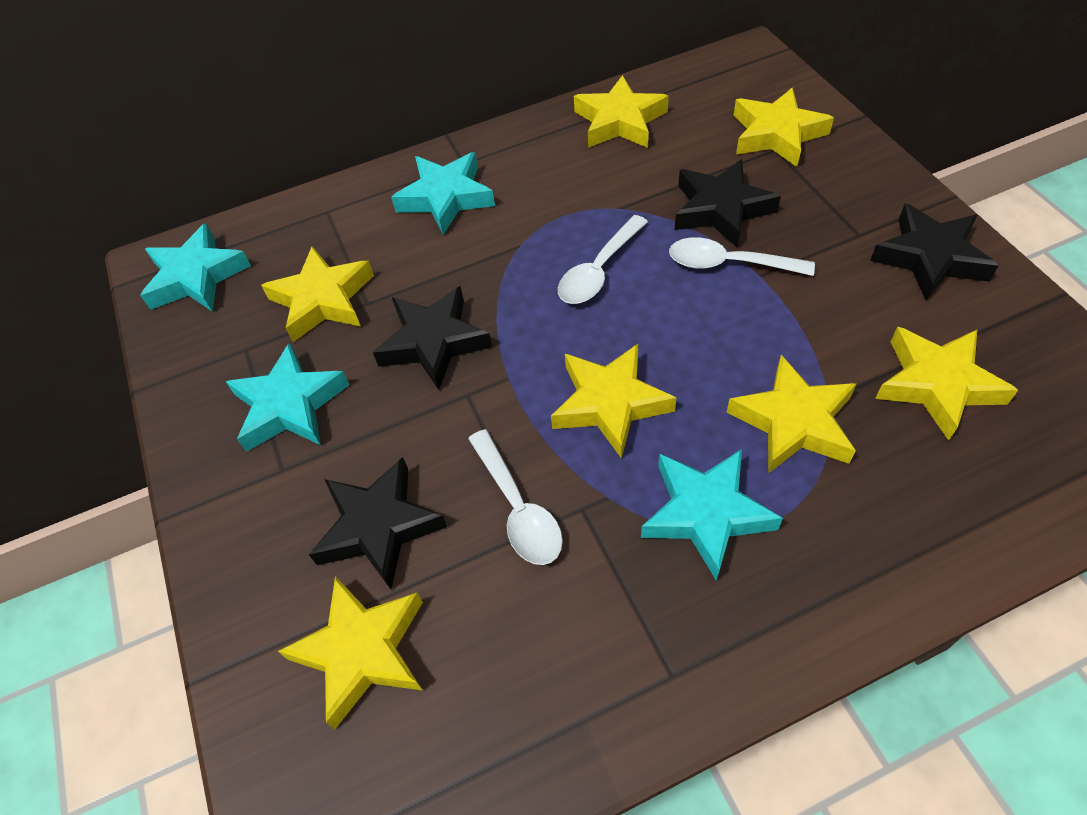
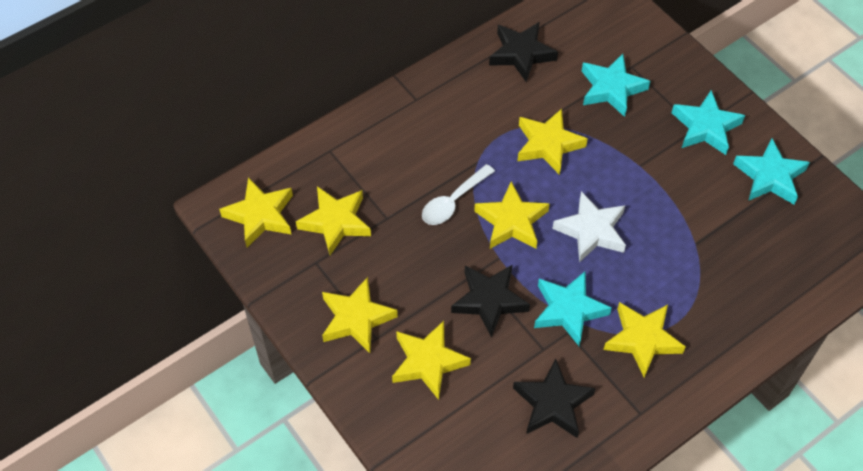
black star: [309,457,447,589] [373,286,492,390] [675,159,781,248] [870,203,999,301] = 4 -> [451,264,530,338] [489,22,558,82] [513,358,596,438] = 3
white spoon: [468,429,563,565] [558,215,648,304] [669,237,815,276] = 3 -> [422,164,495,225] = 1
white star: none = 0 -> [552,191,626,263] = 1

